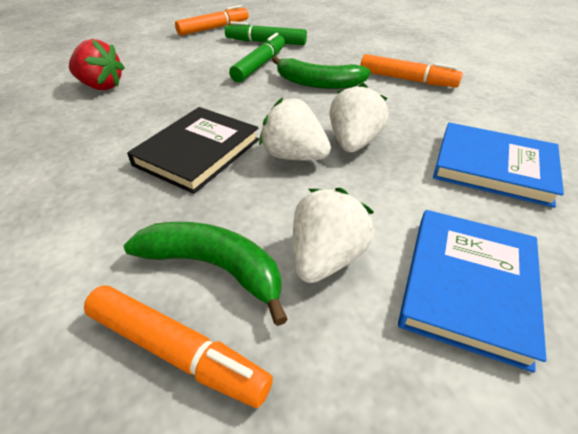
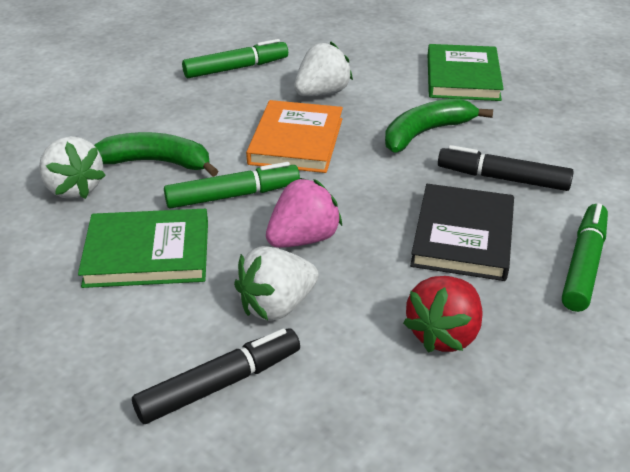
black marker: none = 0 -> [132,328,300,424] [438,145,574,191] = 2
blue book: [398,210,546,373] [433,122,564,208] = 2 -> none = 0
green book: none = 0 -> [78,209,208,288] [428,44,504,101] = 2
green marker: [225,21,307,45] [229,33,285,82] = 2 -> [164,162,300,209] [182,39,288,78] [562,203,608,312] = 3
orange book: none = 0 -> [246,100,343,173] = 1
orange marker: [84,285,273,408] [175,5,249,36] [360,54,463,87] = 3 -> none = 0
pink strawberry: none = 0 -> [266,178,342,248] = 1

